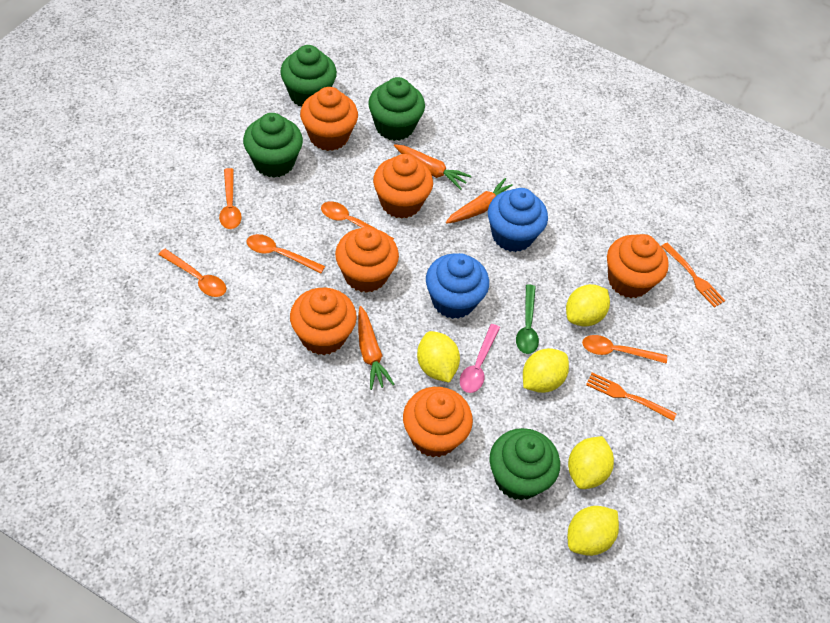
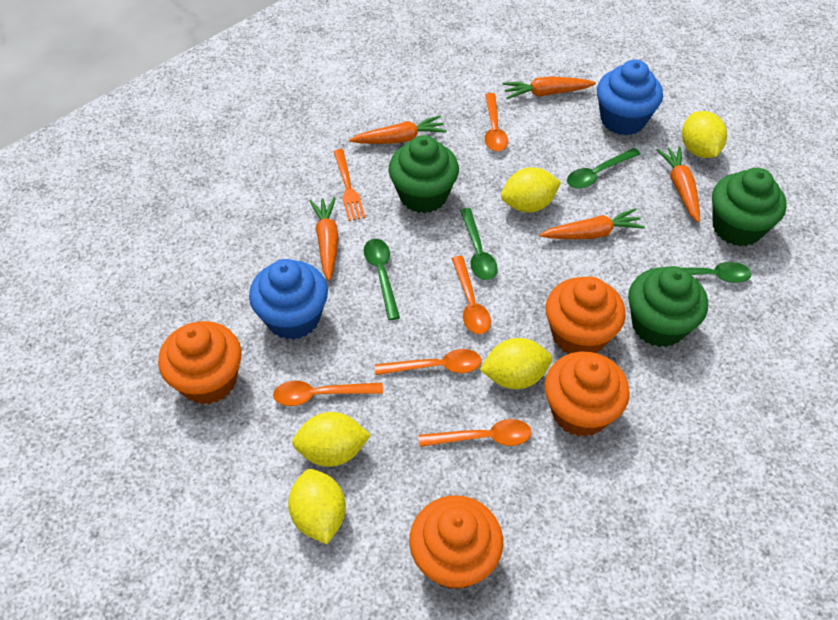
green cupcake: [243,113,303,178] [280,45,337,107] [368,77,425,141] [489,428,560,500] = 4 -> [388,135,459,213] [628,266,708,347] [712,168,787,247] = 3
green spoon: [516,285,539,354] = 1 -> [364,239,400,320] [460,208,498,280] [567,148,640,189] [651,262,751,283] = 4
orange carrot: [358,306,395,390] [394,144,471,190] [446,178,513,224] = 3 -> [309,197,339,281] [349,116,447,144] [503,77,596,99] [540,208,645,239] [656,146,700,222] = 5
orange cupcake: [290,288,357,355] [300,87,358,151] [335,227,399,293] [373,154,433,219] [403,387,473,457] [607,234,669,298] = 6 -> [158,321,242,405] [409,495,503,590] [545,352,630,437] [546,276,626,354] = 4
orange fork: [586,373,677,421] [662,242,725,308] = 2 -> [333,149,365,221] = 1
pink spoon: [460,324,500,393] = 1 -> none = 0

